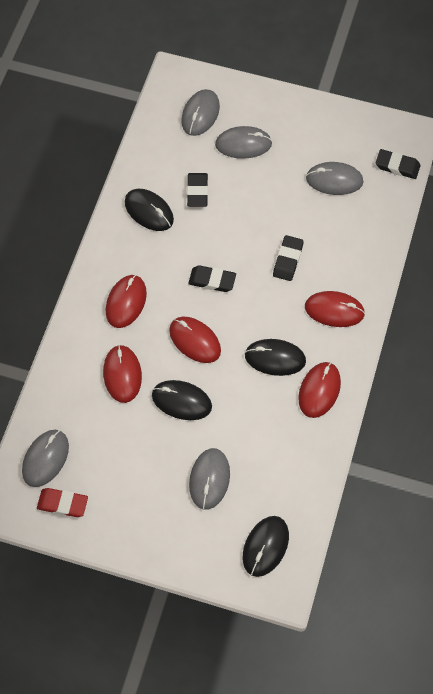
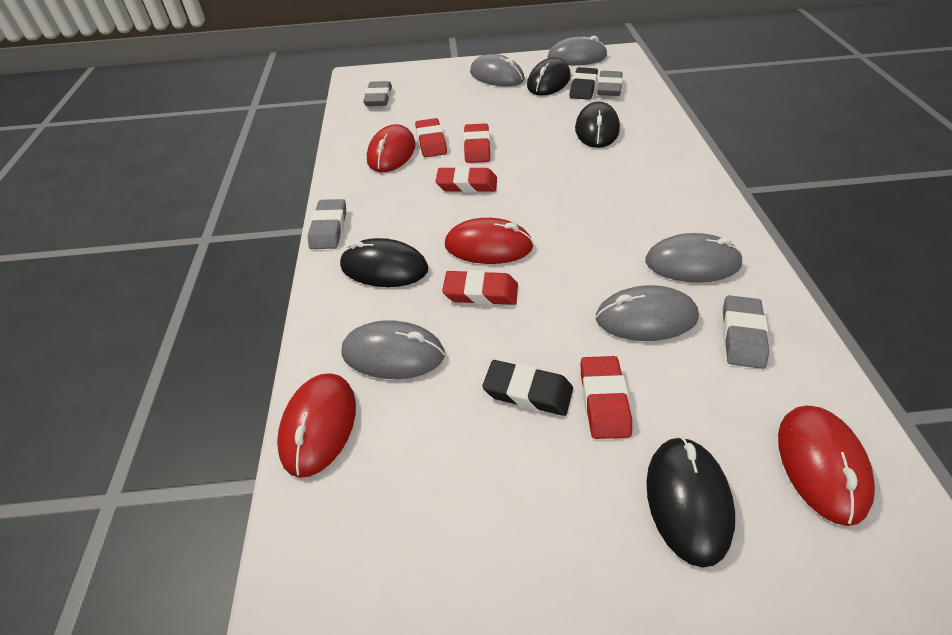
black eraser: [187,173,208,207] [188,265,236,292] [273,235,304,281] [376,149,421,179] = 4 -> [482,360,573,416] [569,67,598,100] = 2
grey eraser: none = 0 -> [308,199,346,249] [363,81,392,106] [597,71,623,96] [723,295,769,369] = 4
red eraser: [37,488,88,517] = 1 -> [415,118,447,157] [435,166,497,193] [442,270,518,305] [464,123,491,163] [581,356,632,439] = 5
red mouse: [103,345,142,403] [106,275,147,328] [169,317,221,363] [298,362,341,418] [305,291,365,327] = 5 -> [277,373,356,478] [367,124,416,172] [445,218,534,264] [778,406,875,526] = 4

